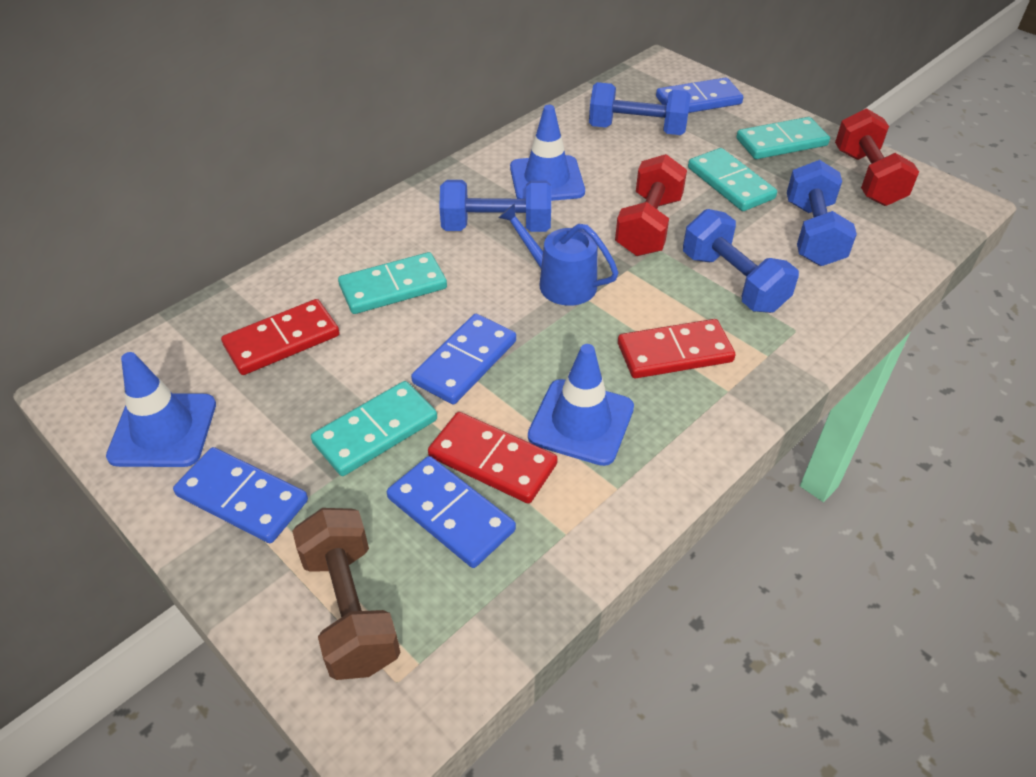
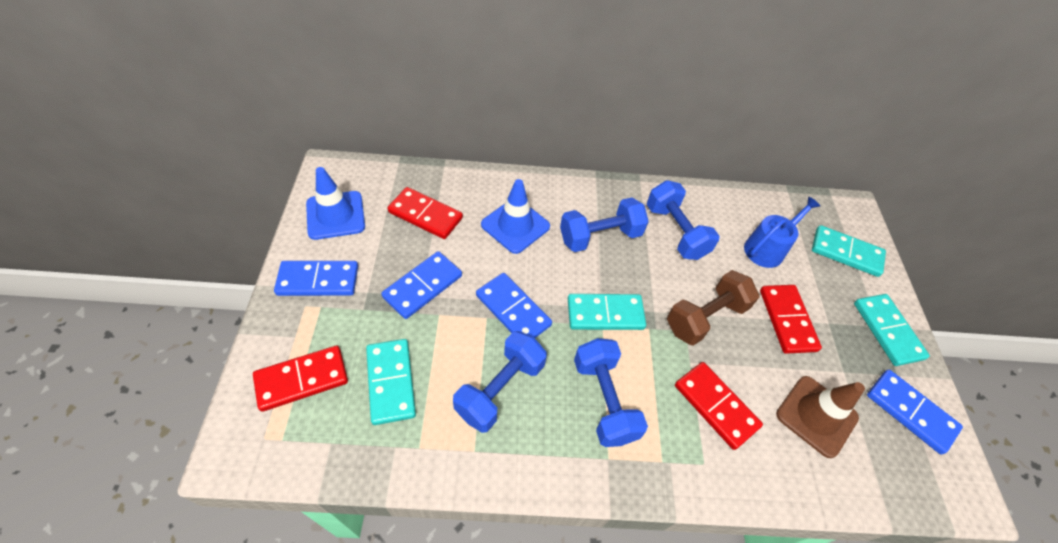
blue traffic cone: [106,352,216,467] [510,105,585,201] [528,344,634,466] = 3 -> [306,167,365,240] [481,179,550,254] = 2
brown traffic cone: none = 0 -> [776,376,865,458] = 1
red domino: [221,299,340,375] [428,412,558,504] [618,319,735,378] = 3 -> [253,346,348,412] [388,187,463,239] [675,362,763,450] [760,285,822,354] = 4
red dumbbell: [615,154,687,256] [835,108,919,206] = 2 -> none = 0

